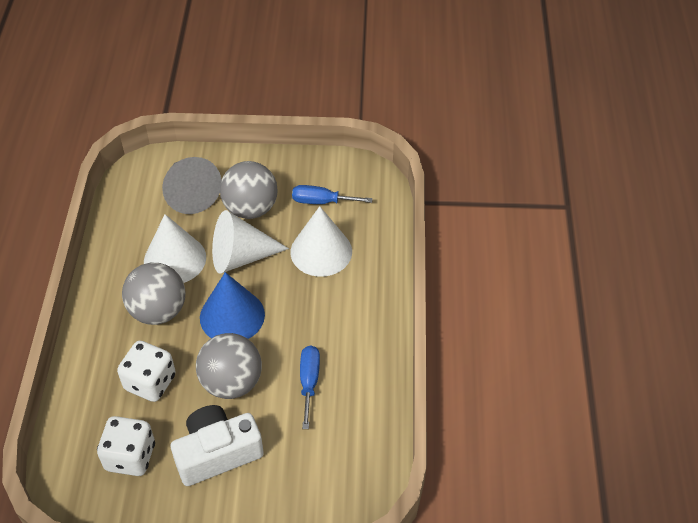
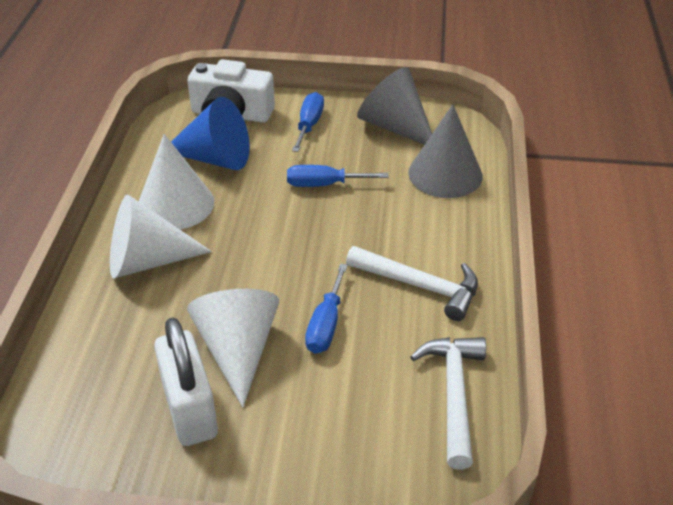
blue screwdriver: [292,185,373,204] [300,346,320,429] = 2 -> [287,165,388,187] [292,92,324,152] [305,264,348,354] = 3
grey ball: [122,263,185,325] [196,333,262,399] [220,161,278,219] = 3 -> none = 0
grey cone: [162,157,222,214] = 1 -> [357,67,432,145] [408,104,483,198] = 2
white dice: [97,416,155,476] [117,341,176,402] = 2 -> none = 0
white hammer: none = 0 -> [346,246,478,321] [410,337,486,470] = 2
white padlock: none = 0 -> [154,318,218,446] = 1

